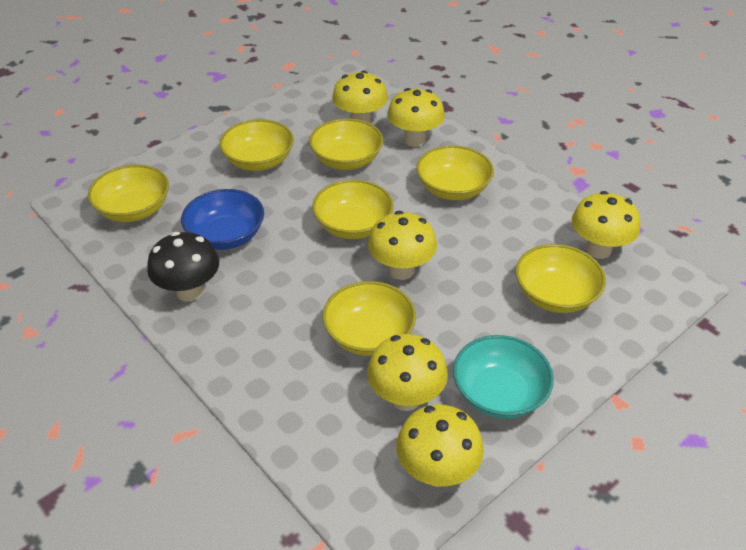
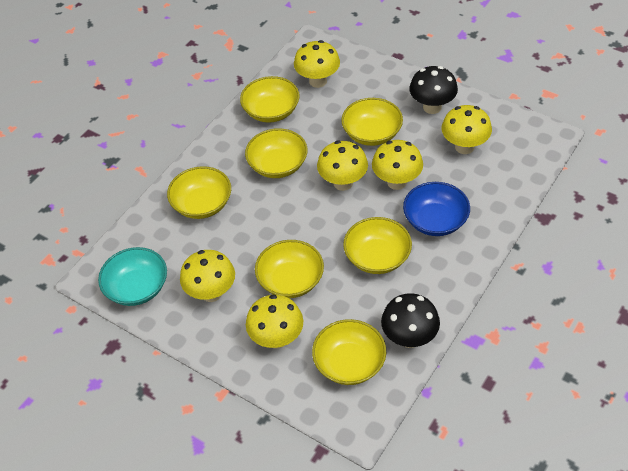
black mushroom: [147,232,219,302] = 1 -> [381,293,440,348] [409,66,458,114] = 2

